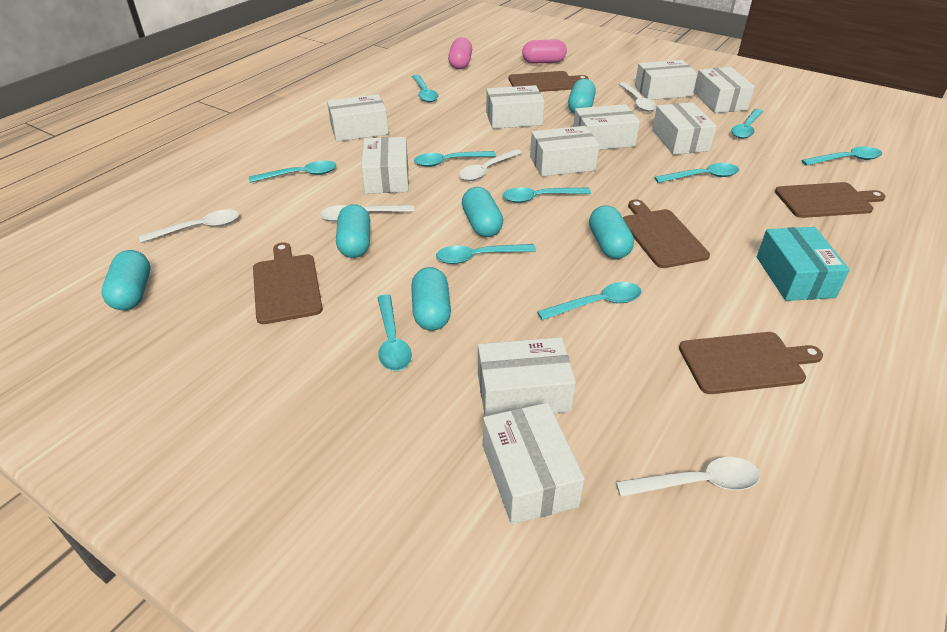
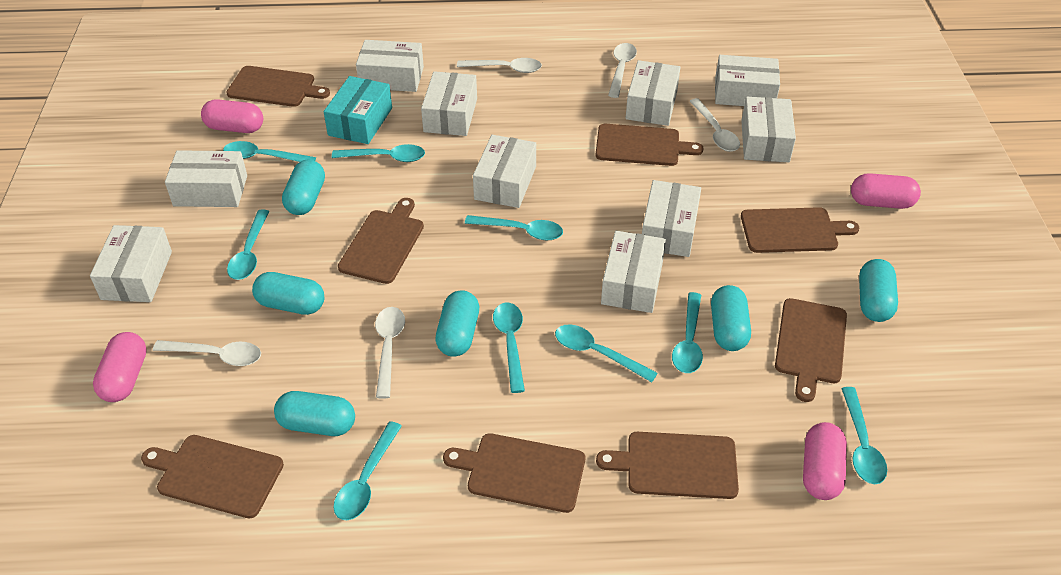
brown cutting board: [253,242,323,324] [508,71,589,92] [623,199,710,268] [679,332,823,394] [775,182,885,218] = 5 -> [141,435,284,518] [226,66,330,107] [338,198,424,284] [443,433,585,513] [595,124,704,166] [596,432,739,499] [741,207,859,253] [775,298,847,402] = 8
pink capsule: [448,37,472,69] [522,39,567,64] = 2 -> [93,332,147,402] [201,99,263,133] [803,422,847,500] [851,173,921,209] = 4
turquoise spoon: [249,161,336,183] [377,294,412,371] [412,75,438,102] [414,151,496,167] [436,244,536,264] [503,187,591,203] [537,282,642,320] [654,163,739,183] [731,109,763,139] [801,146,882,166] = 10 -> [223,141,316,162] [227,209,270,280] [332,144,425,162] [333,421,402,520] [465,215,563,240] [493,302,525,393] [555,324,658,382] [672,292,703,373] [841,387,887,484] = 9

